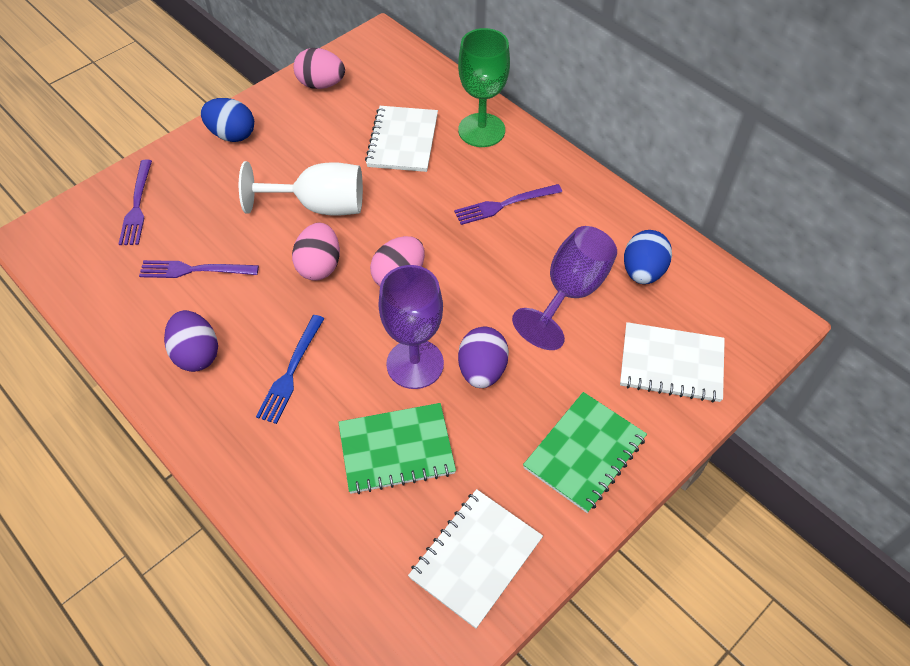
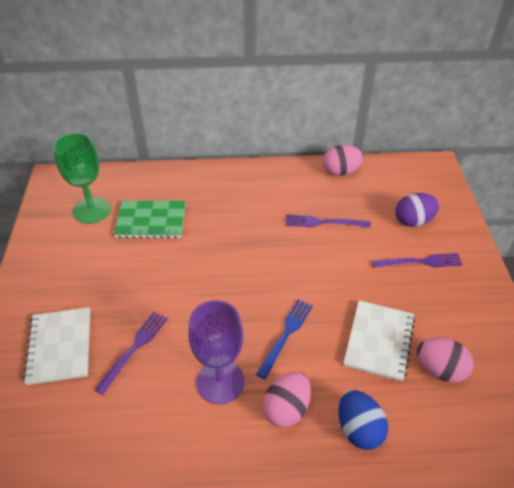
blue egg: [201,98,254,142] [624,230,672,284] = 2 -> [338,390,388,450] = 1
green notebook: [338,403,456,494] [523,392,647,513] = 2 -> [114,201,186,239] = 1
purple egg: [164,310,218,372] [458,327,509,388] = 2 -> [395,193,439,227] = 1
purple goblet: [378,265,444,389] [512,226,617,350] = 2 -> [188,300,244,404] = 1
white goblet: [239,161,363,216] = 1 -> none = 0
white notebook: [365,106,438,172] [408,489,543,629] [620,322,725,403] = 3 -> [23,307,90,385] [344,301,415,381] = 2

